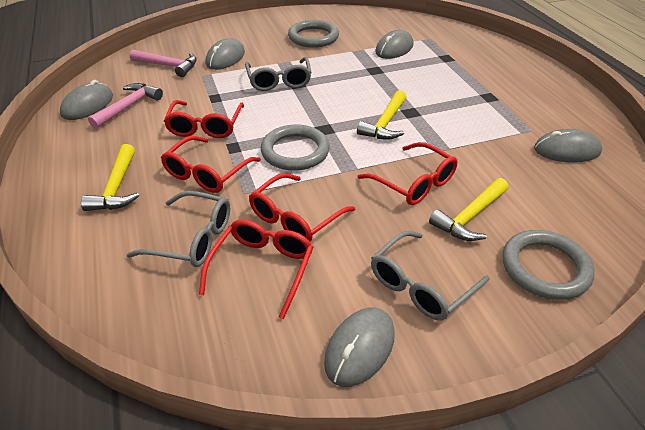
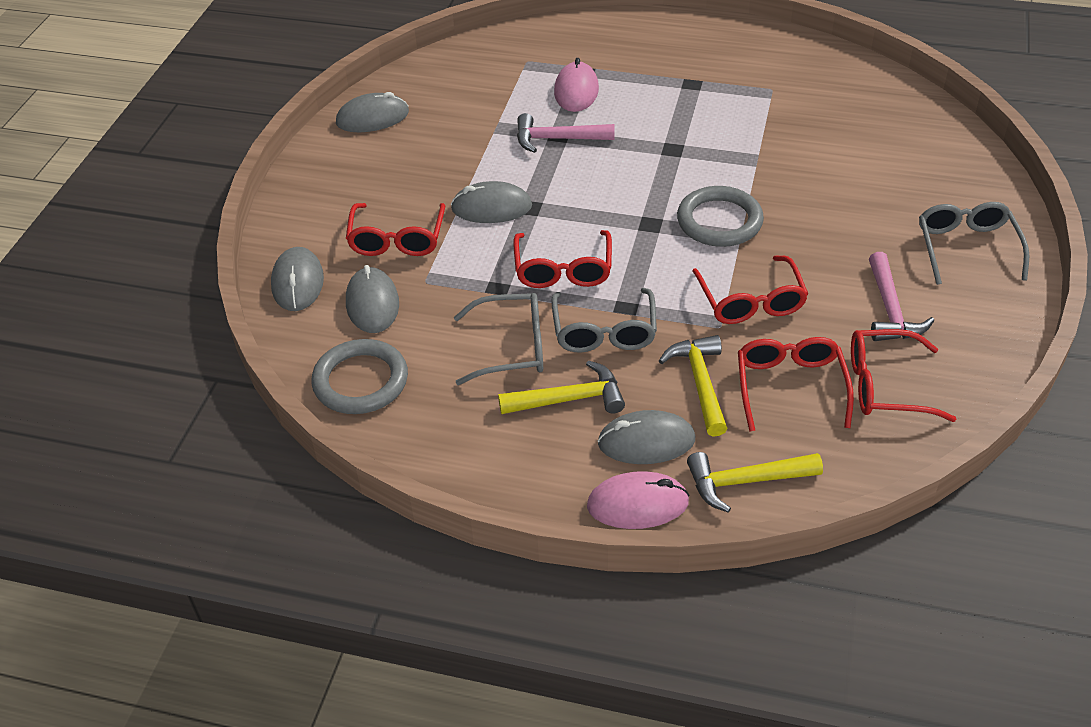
grey ring: [260,124,330,171] [288,20,339,48] [502,230,595,300] = 3 -> [311,339,408,414] [677,186,764,247] = 2
pink mouse: none = 0 -> [554,58,599,112] [587,471,690,529] = 2

